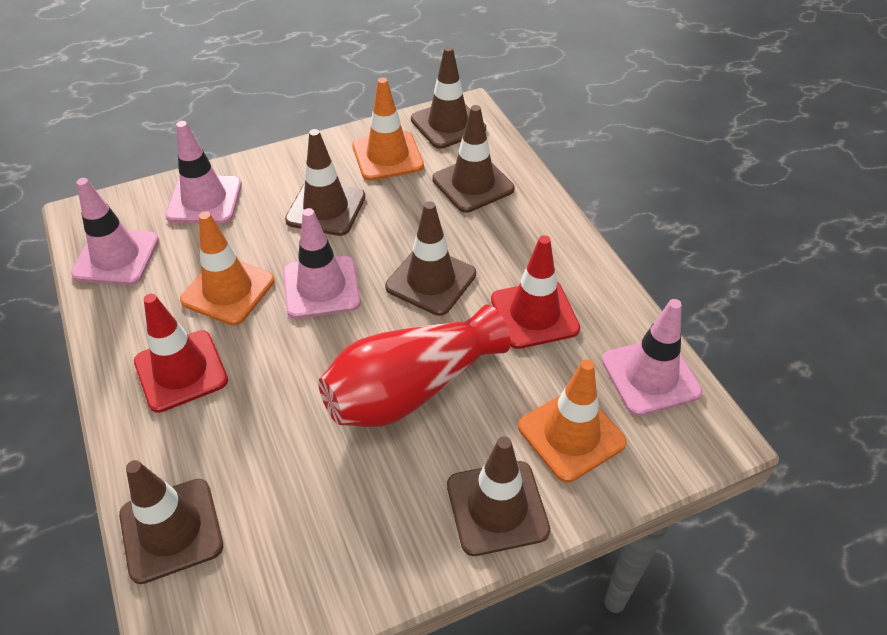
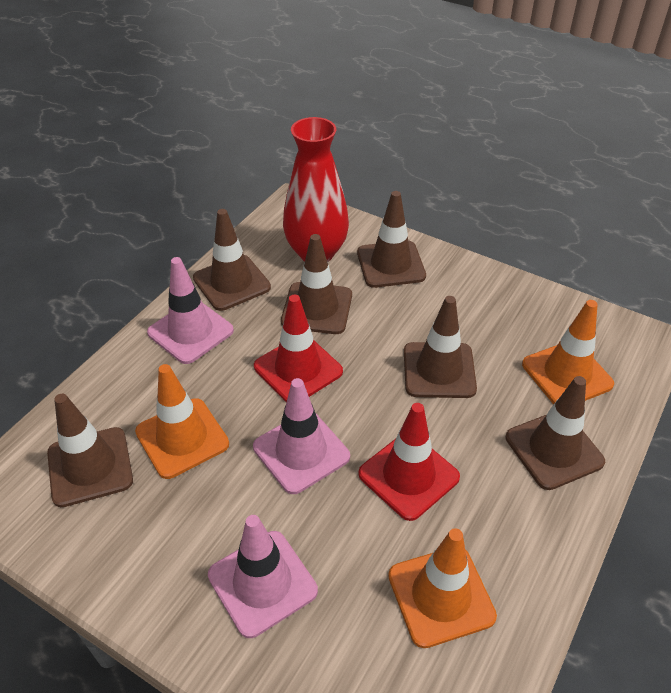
pink traffic cone: [71,178,159,285] [166,121,242,224] [283,208,361,319] [602,299,702,416] = 4 -> [147,257,234,364] [208,515,318,638] [253,378,350,494] = 3

